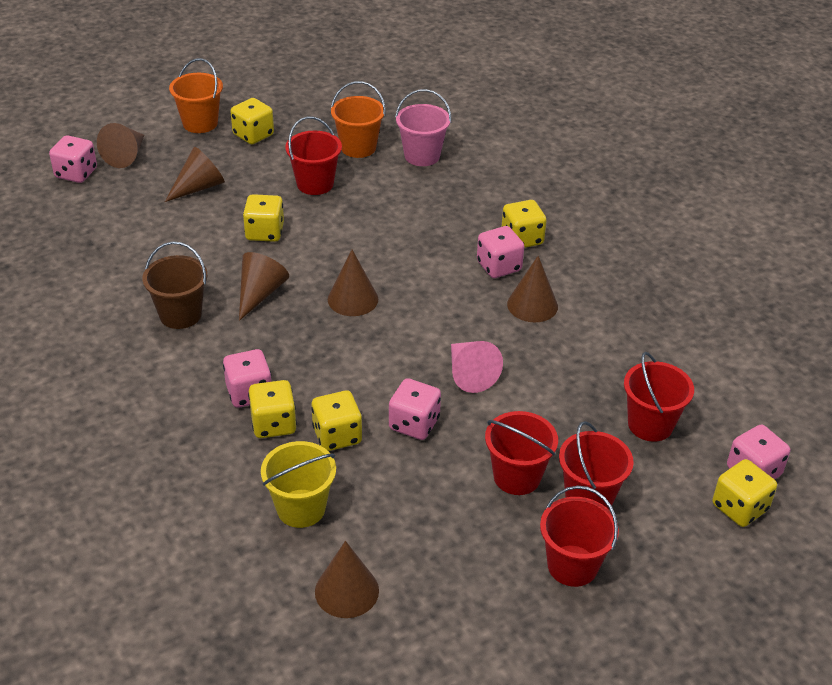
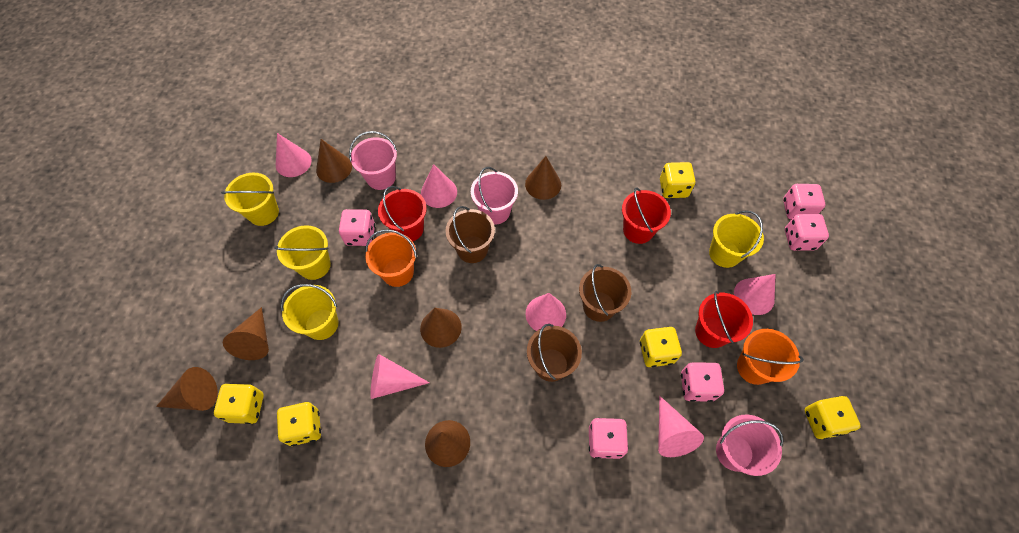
brown bucket: [142,241,207,329] = 1 -> [445,206,495,263] [527,324,582,382] [579,264,631,322] = 3
pink bucket: [395,89,451,166] = 1 -> [349,131,397,190] [471,167,518,225] [716,414,784,476] = 3
pink cone: [451,341,503,393] = 1 -> [276,133,312,177] [370,354,430,399] [421,164,457,208] [525,293,566,331] [658,396,704,457] [734,274,776,315] = 6
red bucket: [285,116,342,195] [485,411,558,495] [540,486,619,587] [559,421,634,509] [624,352,694,442] = 5 -> [378,186,427,242] [622,187,671,244] [695,291,753,348] = 3
yellow bucket: [261,441,336,528] = 1 -> [221,173,279,226] [274,225,331,280] [281,284,339,340] [709,210,764,268] = 4
yellow dice: [230,98,274,144] [243,194,284,242] [248,380,297,438] [311,390,362,451] [502,200,547,248] [712,459,777,527] = 6 -> [214,384,264,424] [277,402,321,446] [640,327,682,367] [660,162,695,198] [804,396,861,439] = 5

